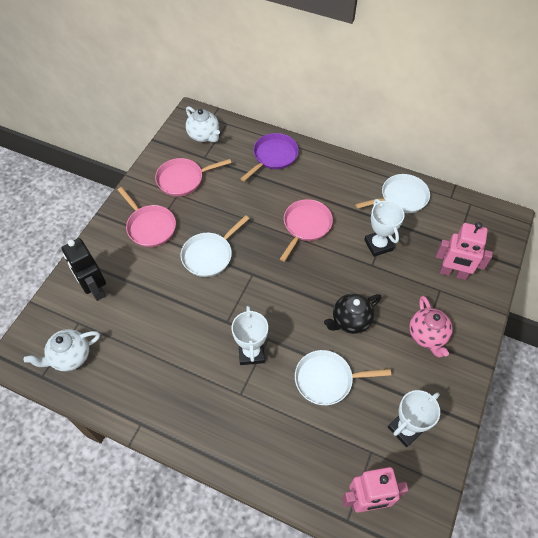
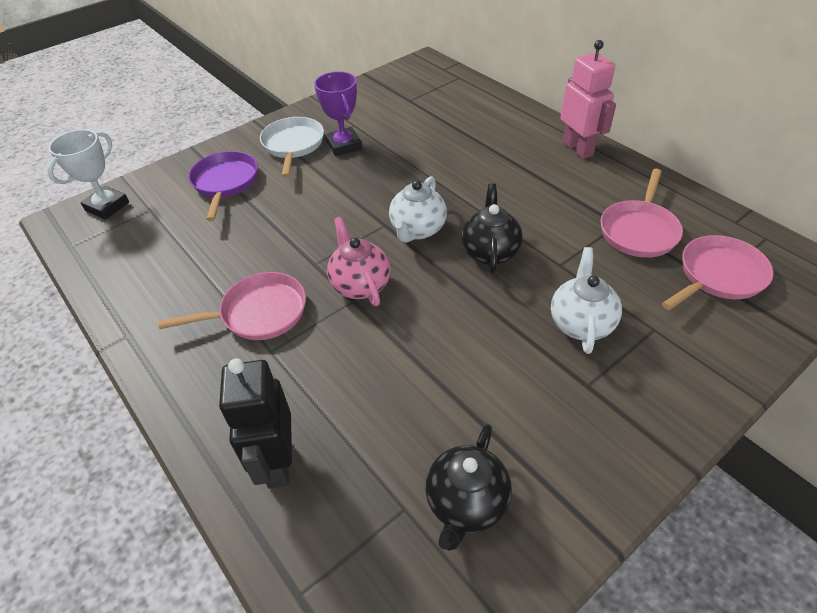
black teapot: [324,294,382,334] = 1 -> [426,424,512,551] [461,183,523,273] = 2
pink robot: [342,467,409,513] [436,222,493,280] = 2 -> [560,40,616,159] = 1
purple trophy: none = 0 -> [314,71,362,156] = 1
white pan: [180,215,249,277] [295,350,391,405] [355,174,430,213] = 3 -> [260,117,324,178] = 1
white trophy: [231,306,268,365] [364,199,404,257] [388,390,440,447] = 3 -> [47,129,129,220] = 1

